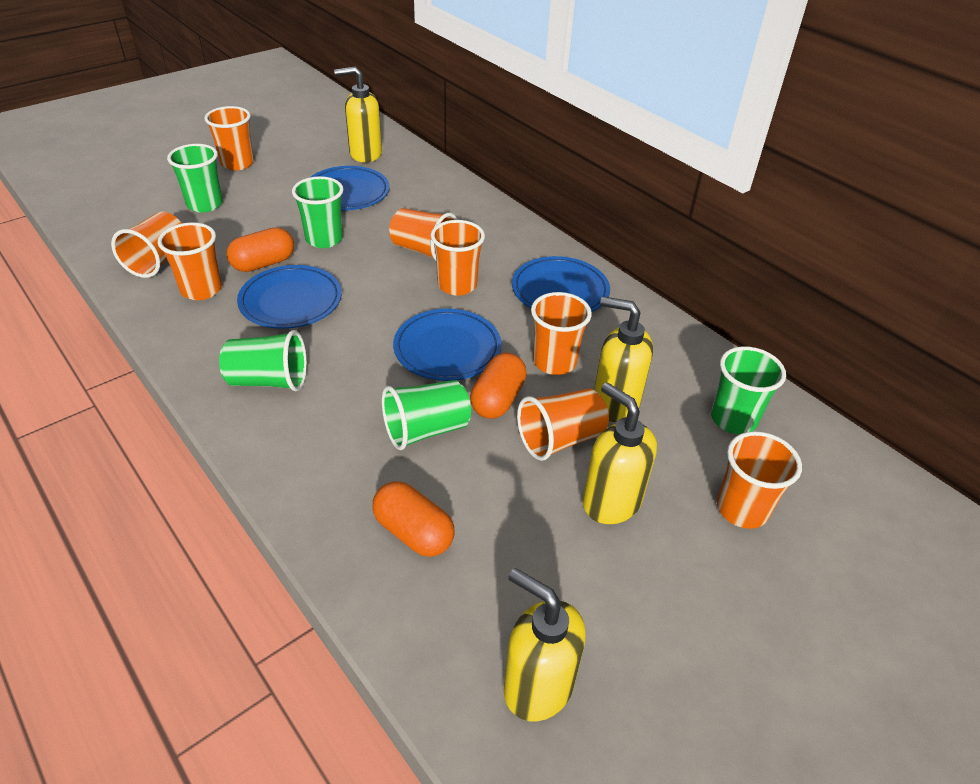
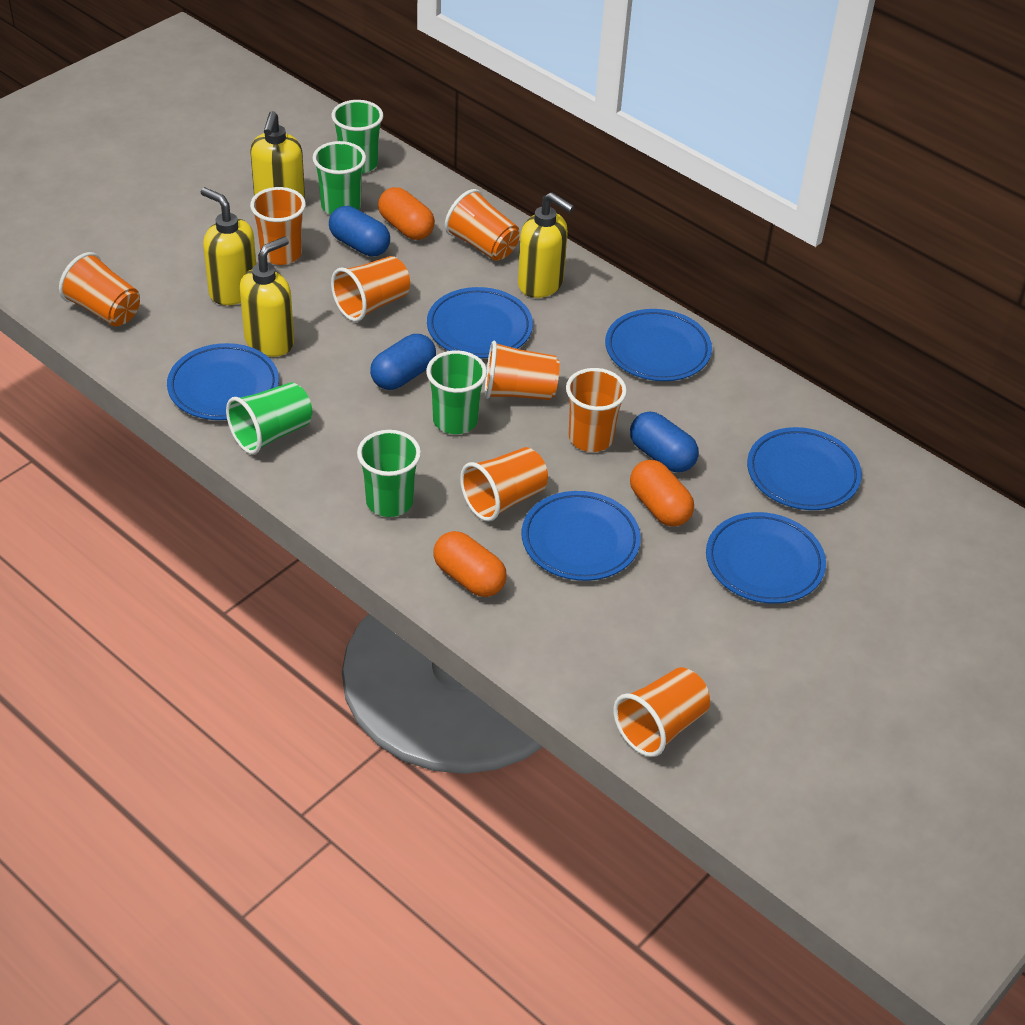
blue capsule: none = 0 -> [329,206,390,257] [370,334,436,390] [630,412,699,473] = 3
blue plate: [237,265,342,329] [311,166,390,210] [393,309,502,381] [512,256,610,312] = 4 -> [167,343,279,420] [427,287,533,358] [522,491,641,581] [605,309,712,381] [706,512,826,604] [747,427,862,510] = 6

